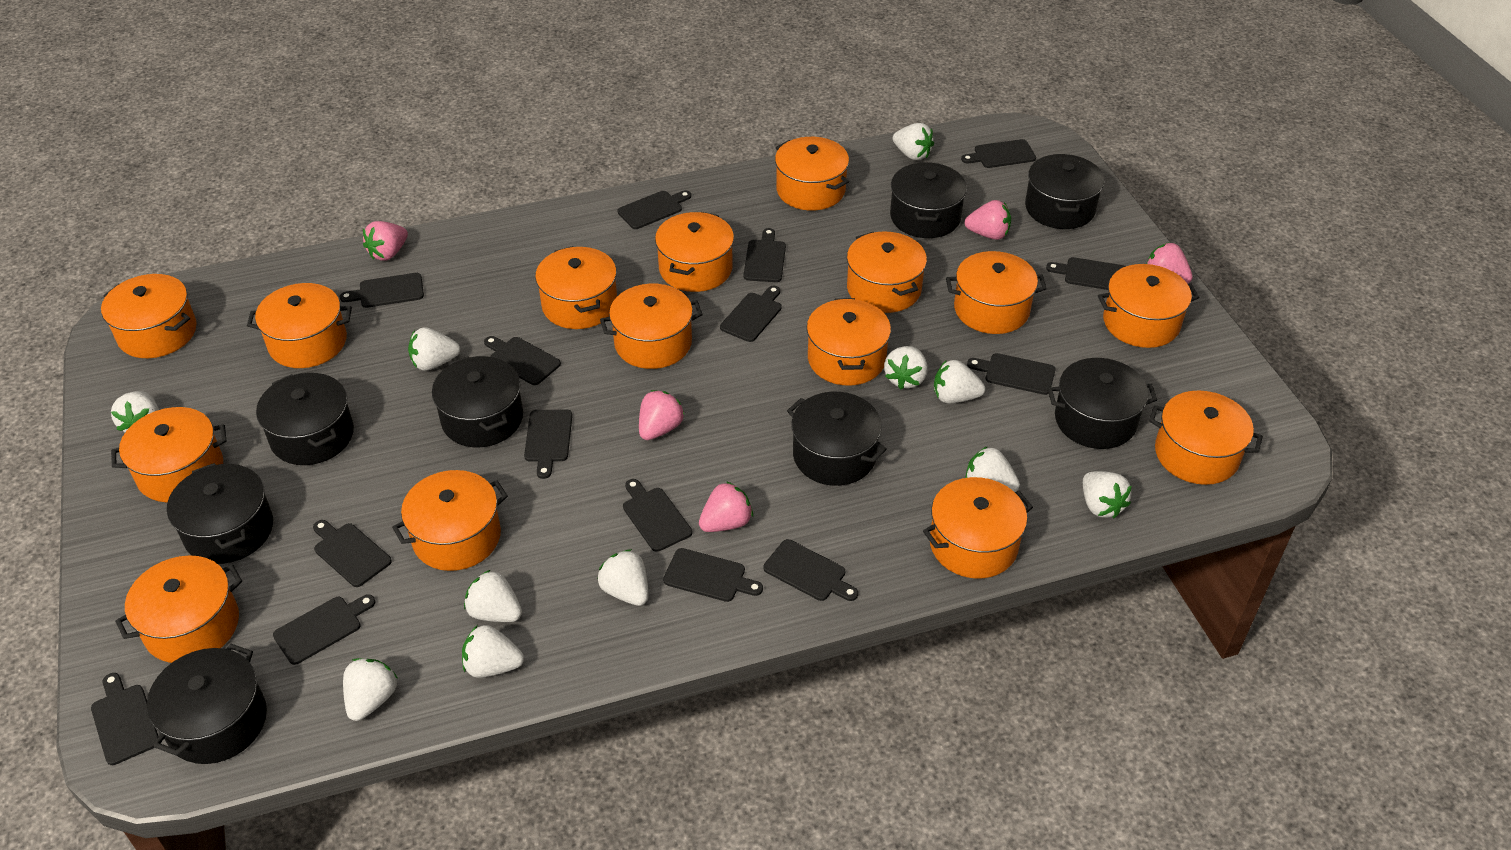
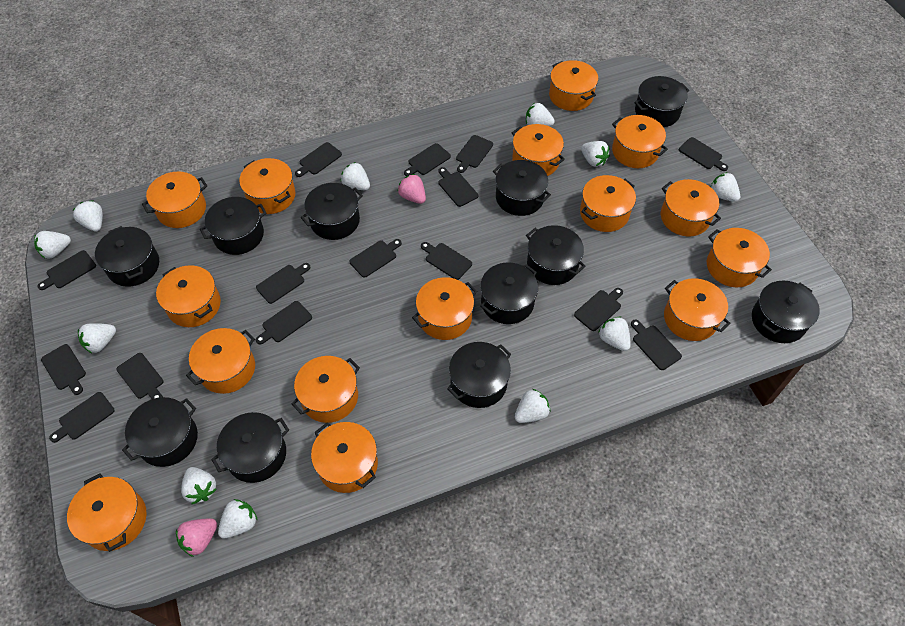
black pot: [147,644,267,764] [167,463,273,564] [256,373,354,465] [432,356,523,447] [787,392,887,486] [890,162,967,238] [1025,154,1104,229] [1048,358,1157,449] = 8 -> [95,226,159,287] [122,397,198,467] [200,197,267,255] [211,412,289,483] [301,183,363,240] [447,342,511,408] [480,262,538,324] [493,160,551,216] [526,225,586,285] [634,76,689,127] [752,281,820,343] = 11
pink strawberry: [363,221,408,261] [639,390,685,440] [699,481,753,532] [964,200,1011,240] [1146,242,1193,284] = 5 -> [176,518,217,557] [398,174,426,204] = 2

